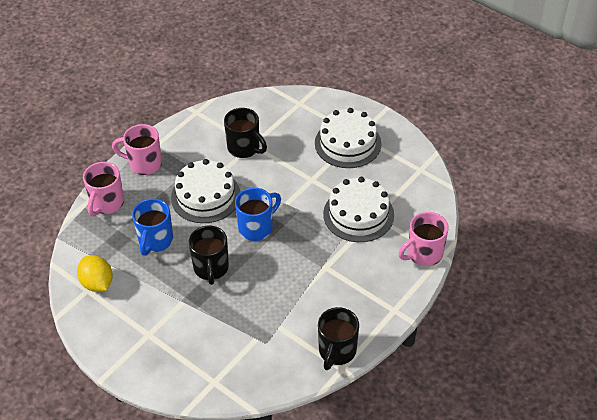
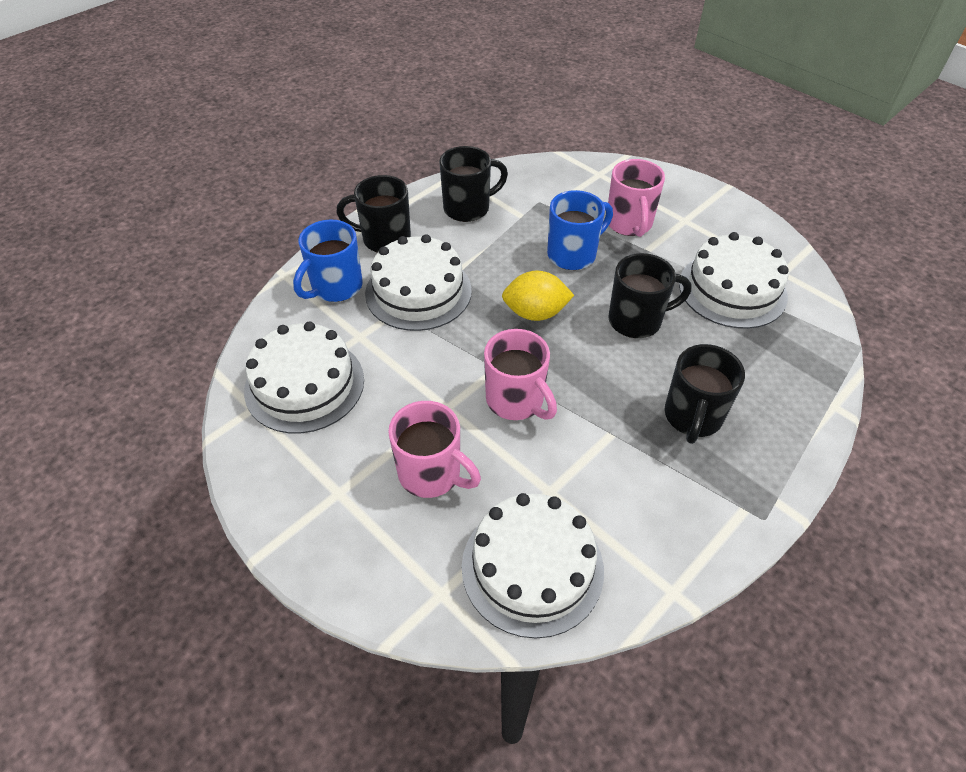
black mug: [188,226,229,285] [224,108,267,158] [318,307,359,370] = 3 -> [336,175,411,253] [439,146,508,222] [609,253,692,338] [665,344,745,444] = 4
white cake: [171,159,240,223] [315,108,382,168] [323,177,394,242] = 3 -> [244,322,364,433] [365,234,472,331] [462,493,604,638] [679,232,789,329] = 4

